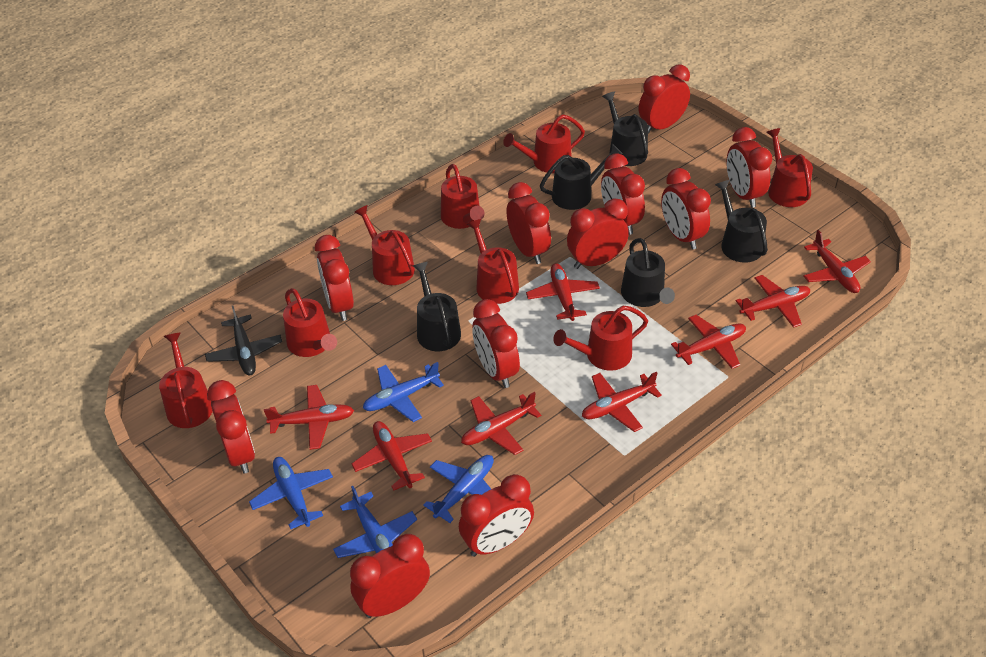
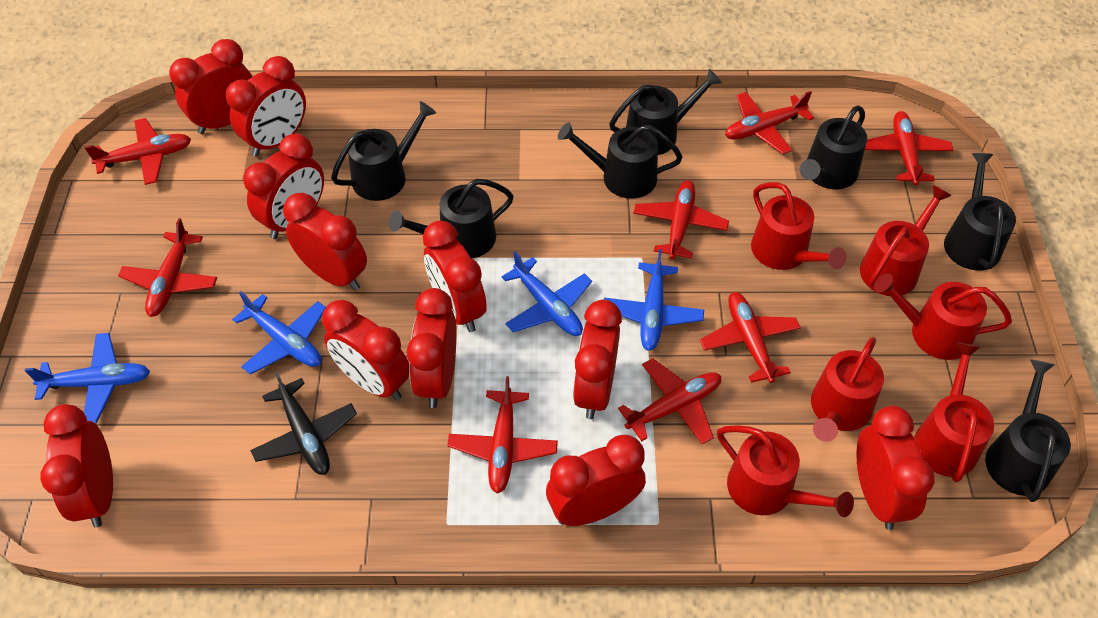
black watering can: [413,262,461,351] [540,144,622,210] [602,92,648,166] [621,238,675,307] [715,180,768,263] = 5 -> [331,101,436,201] [389,179,514,258] [558,122,683,199] [609,69,722,155] [800,105,867,190] [944,153,1016,271] [985,359,1071,502] = 7
red watering can: [159,333,213,428] [283,288,337,357] [354,205,415,285] [441,164,485,229] [467,219,519,304] [503,114,585,173] [553,306,648,371] [766,128,813,207] = 8 -> [717,425,854,517] [751,182,847,270] [811,337,884,442] [860,185,951,296] [874,273,1012,360] [914,342,994,483] = 6

